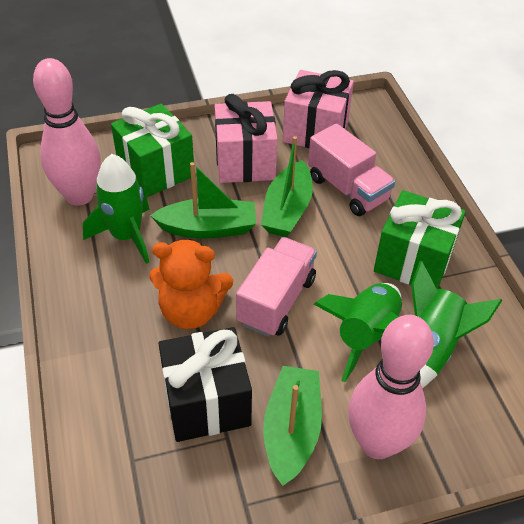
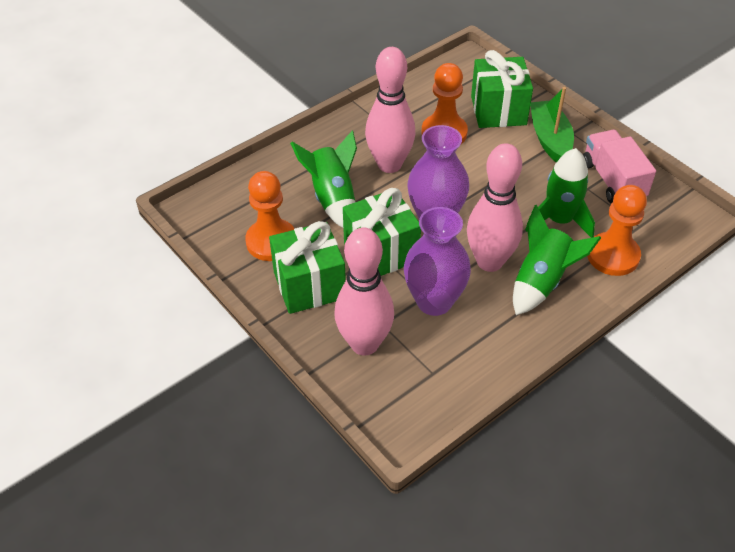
black gift: [158,327,252,442] = 1 -> none = 0
green boat: [150,162,256,239] [261,136,313,237] [263,366,322,486] = 3 -> [531,87,574,162] = 1
green gift: [111,104,194,198] [374,190,466,289] = 2 -> [269,221,346,314] [343,188,421,276] [471,50,533,128] = 3
orange pawn: none = 0 -> [245,171,295,261] [422,63,468,144] [587,185,647,276] = 3
orange teddy bear: [149,239,233,329] = 1 -> none = 0
pink bowling pin: [33,58,101,206] [348,315,434,459] = 2 -> [334,228,394,356] [365,47,416,173] [467,144,523,272] = 3
pink gift: [215,94,278,183] [283,70,354,148] = 2 -> none = 0
pink truck: [236,237,317,337] [308,123,395,216] = 2 -> [583,130,656,204] = 1
purple vase: none = 0 -> [404,207,471,316] [407,125,469,219] = 2

